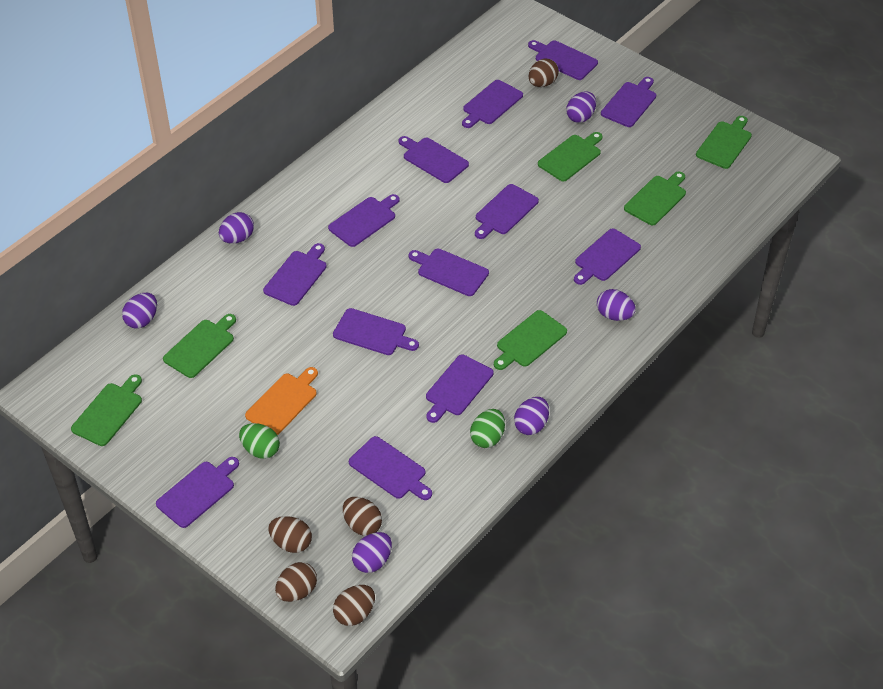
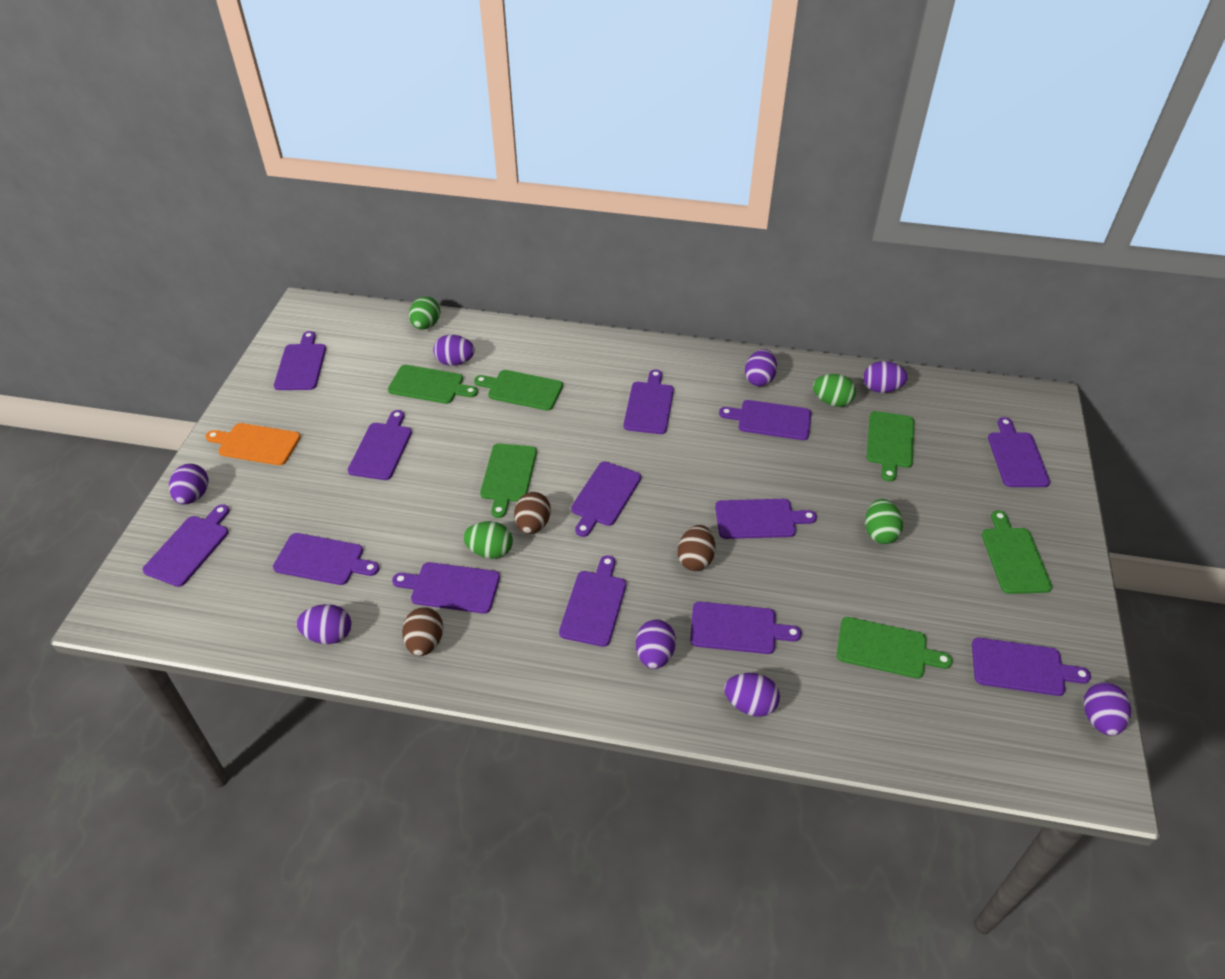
brown egg: [268,516,312,553] [275,562,317,602] [333,585,375,626] [343,497,382,536] [528,59,559,87] = 5 -> [402,607,443,656] [514,492,551,534] [678,525,715,571] = 3
green egg: [239,423,280,459] [470,409,505,448] = 2 -> [409,296,440,329] [463,521,513,559] [813,374,856,407] [865,499,903,544] = 4
purple egg: [122,293,157,328] [219,212,254,244] [352,532,392,573] [514,397,549,435] [566,91,596,123] [597,289,636,321] = 6 -> [169,463,208,504] [297,604,351,644] [433,335,475,366] [636,619,676,669] [724,673,780,717] [745,349,777,386] [863,361,908,393] [1083,682,1131,736] = 8

